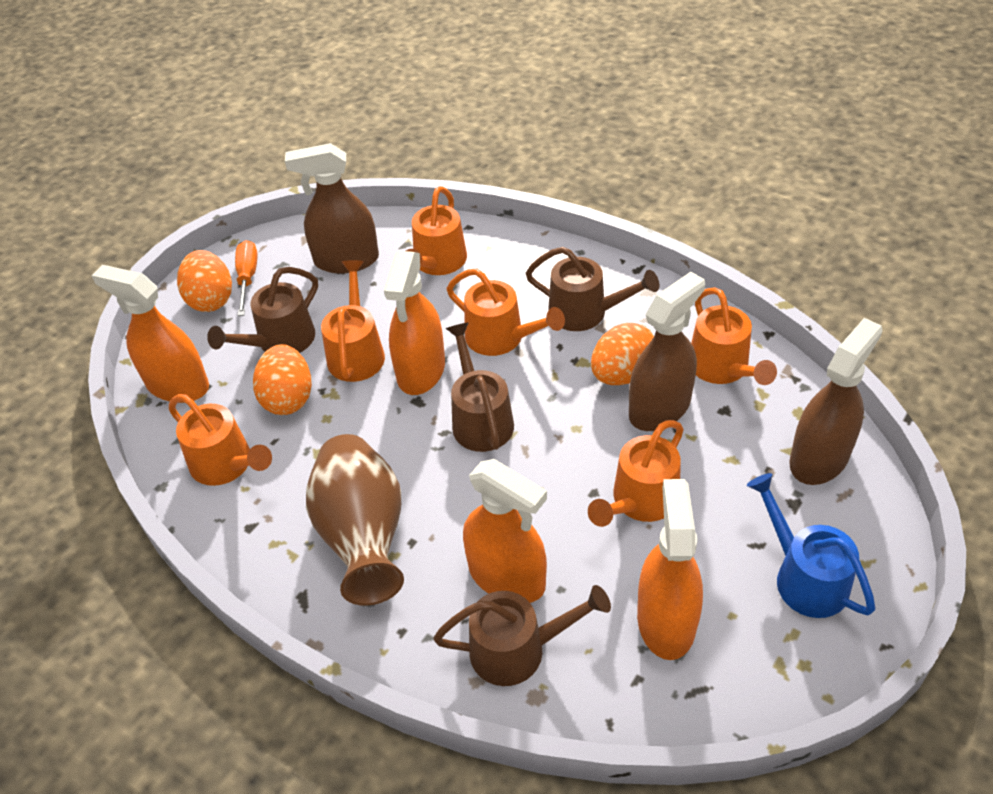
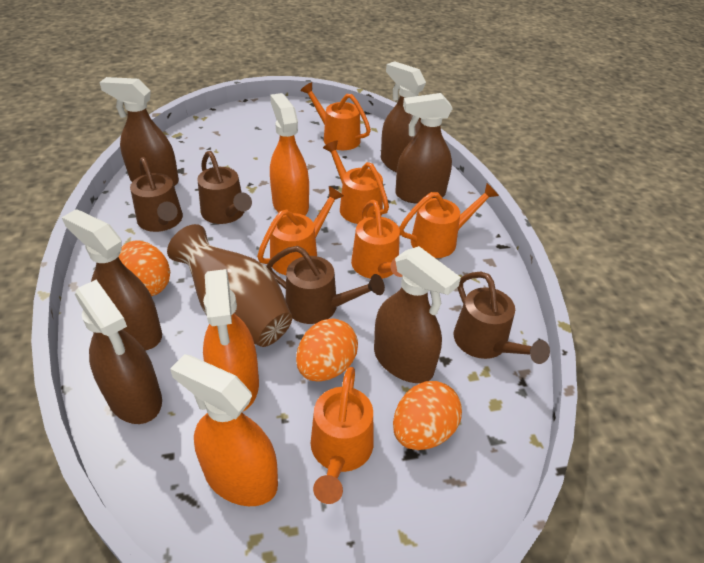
blue watering can: [747,473,875,618] = 1 -> none = 0
brown spray bottle: [285,143,379,274] [629,272,705,431] [789,318,883,485] = 3 -> [62,209,162,350] [75,280,162,424] [99,77,179,186] [374,246,461,383] [381,61,426,173] [395,93,453,204] = 6
orange screwdriver: [235,240,257,316] = 1 -> none = 0
orange spray bottle: [91,265,209,403] [384,251,445,395] [463,459,547,603] [637,479,703,660] = 4 -> [170,354,278,506] [203,269,259,411] [270,93,309,215] = 3

